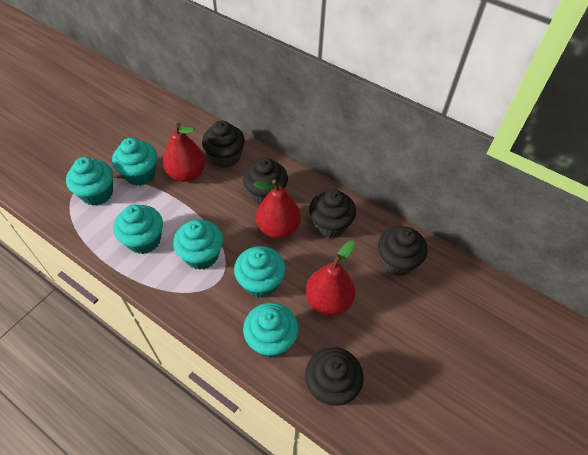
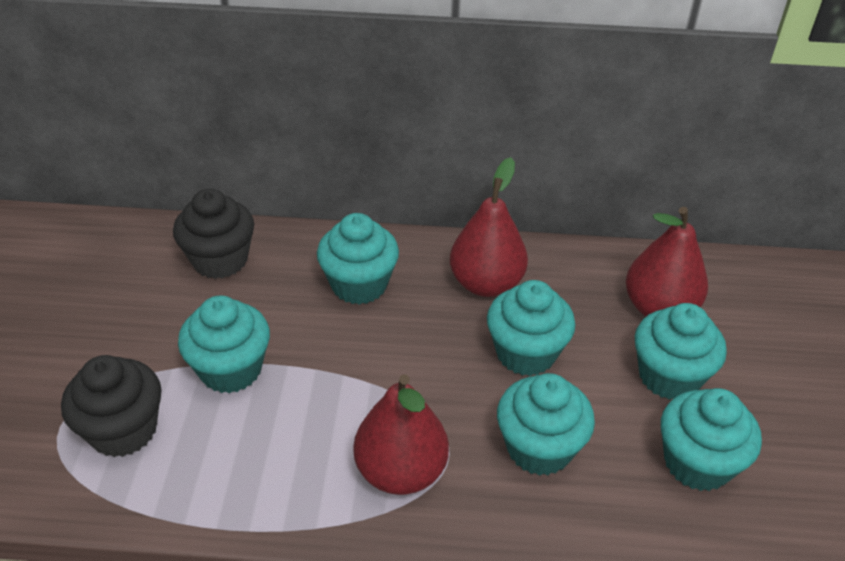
black cupcake: [202,121,245,168] [243,158,288,205] [305,347,363,406] [309,189,356,238] [378,226,428,276] = 5 -> [61,355,162,457] [173,189,254,279] = 2

